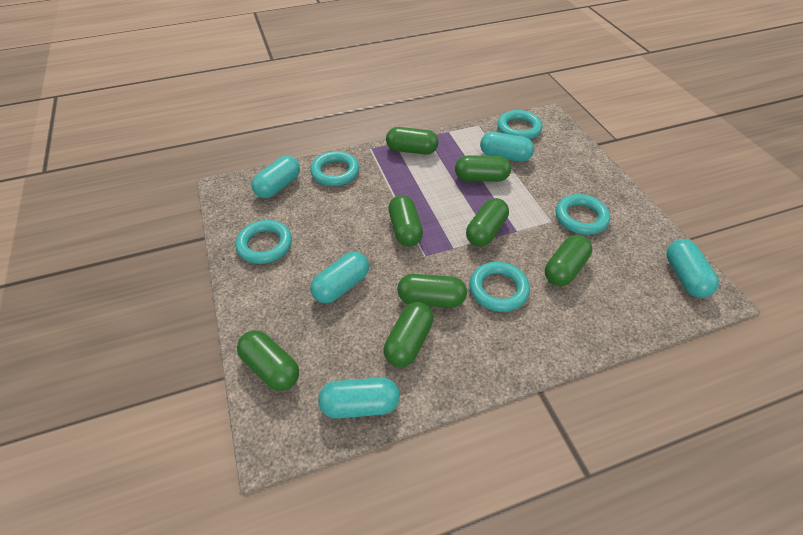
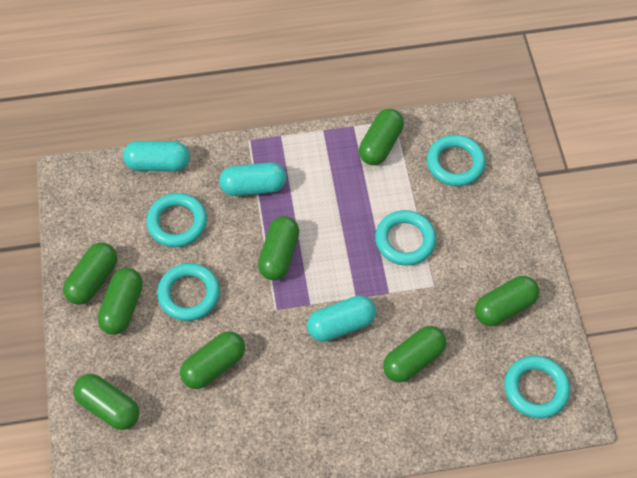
turquoise capsule: [252,156,300,198] [310,252,369,303] [318,377,400,419] [480,132,534,162] [666,239,719,298] = 5 -> [123,141,190,171] [219,162,287,196] [307,296,376,342] = 3

